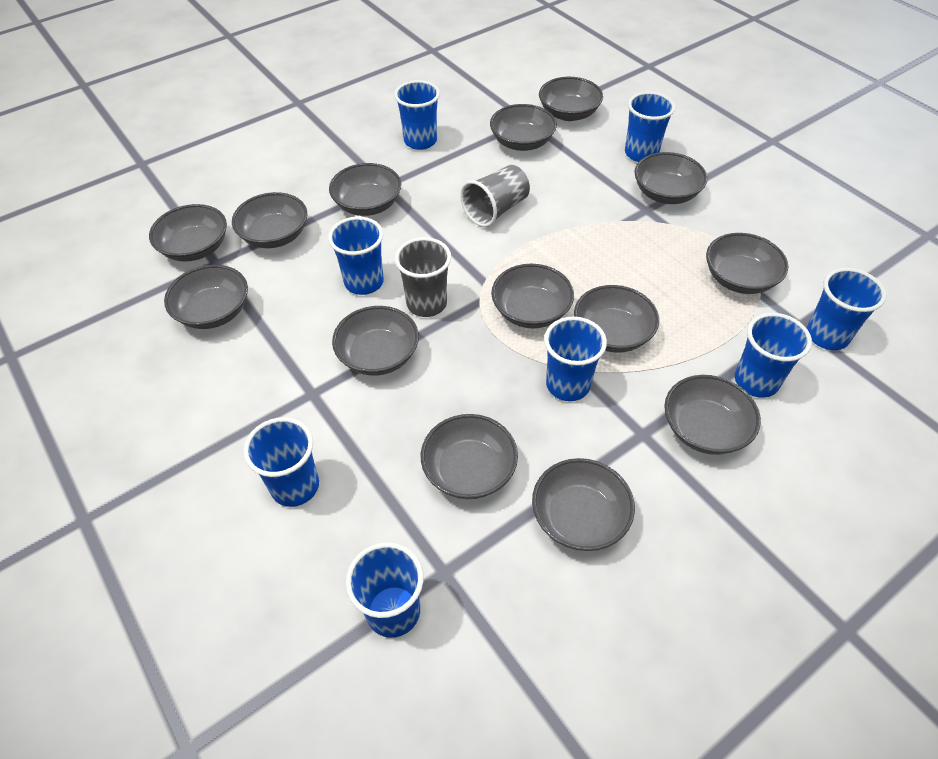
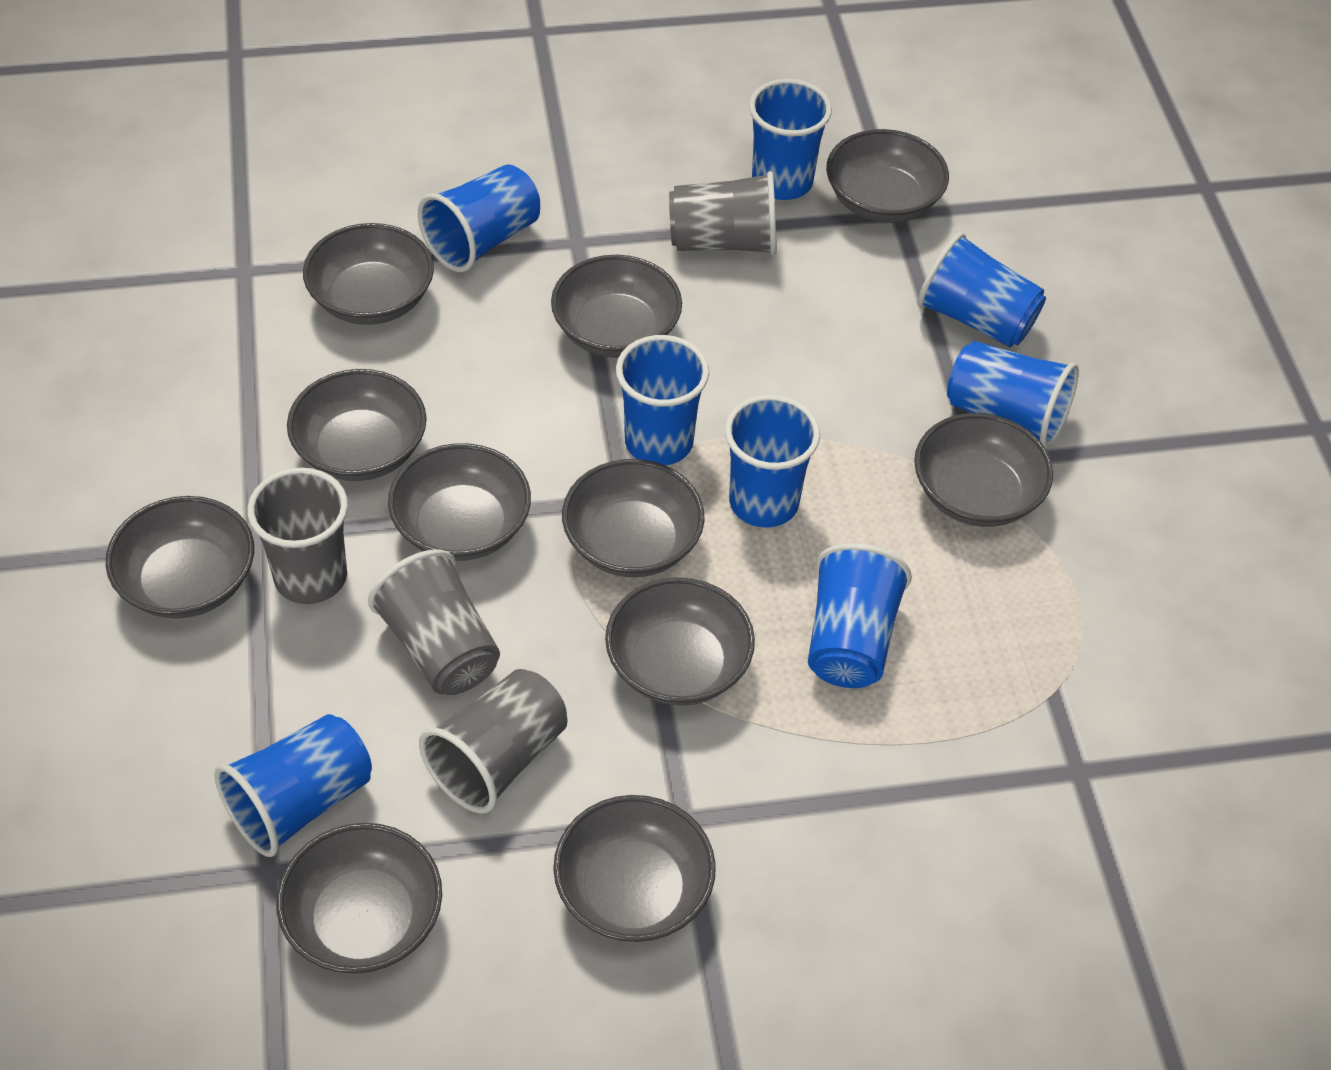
grey bowl: [149,204,227,262] [164,265,248,329] [232,192,307,248] [329,163,401,216] [332,306,419,376] [421,414,518,499] [490,104,557,151] [491,264,574,329] [532,458,635,551] [539,77,603,121] [574,285,659,353] [634,152,707,204] [664,375,761,455] [706,233,788,294] = 14 -> [106,496,254,619] [276,823,442,974] [287,369,427,481] [303,223,434,325] [388,443,531,561] [551,255,682,358] [553,795,716,942] [562,459,705,577] [605,577,755,706] [826,129,949,223] [914,413,1053,527] = 11
grey cup: [395,237,451,317] [460,165,530,227] = 2 -> [247,468,348,604] [368,550,500,695] [419,669,568,814] [669,171,777,256] = 4

